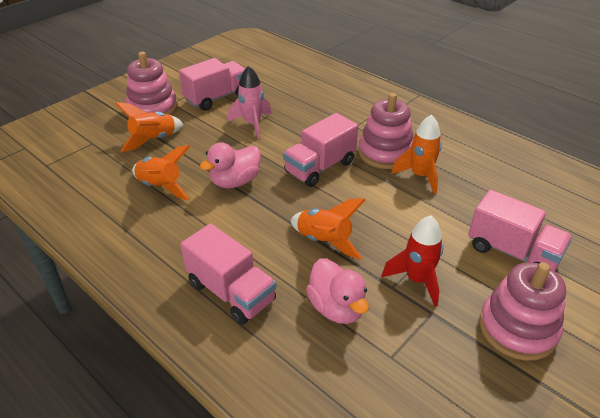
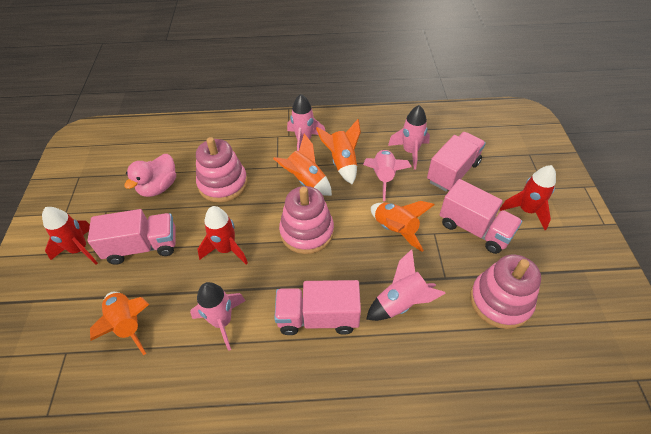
pink duck: [200,142,261,188] [306,258,369,324] = 2 -> [124,154,176,197] = 1
pink rocket: [227,66,272,139] = 1 -> [190,282,246,351] [287,94,326,152] [363,150,412,201] [366,249,446,321] [388,105,430,170] = 5
red rocket: [382,215,443,307] = 1 -> [42,207,98,265] [197,206,248,265] [500,165,556,230] = 3

